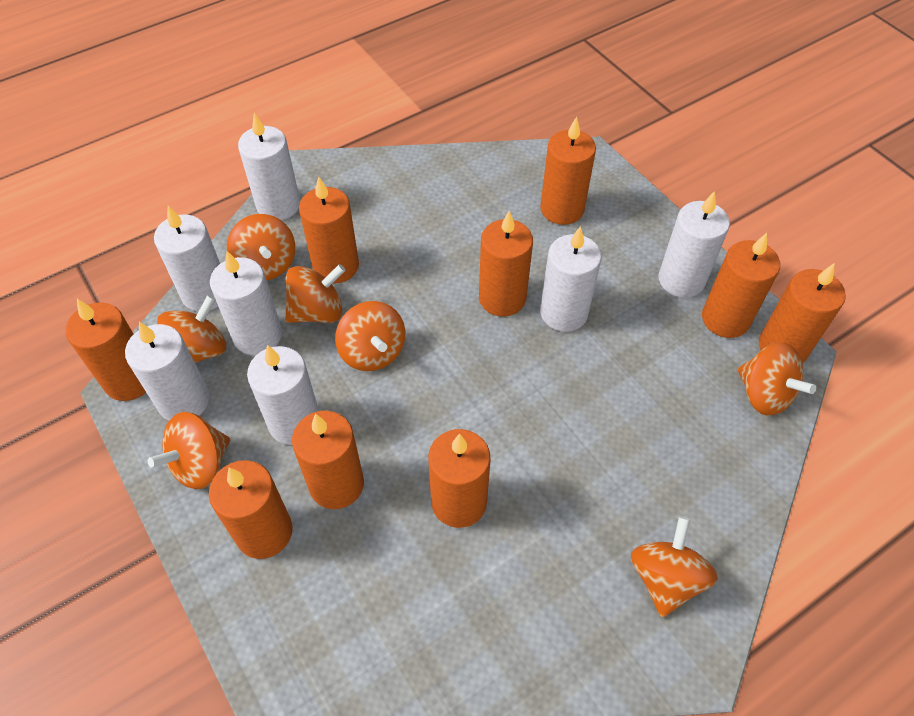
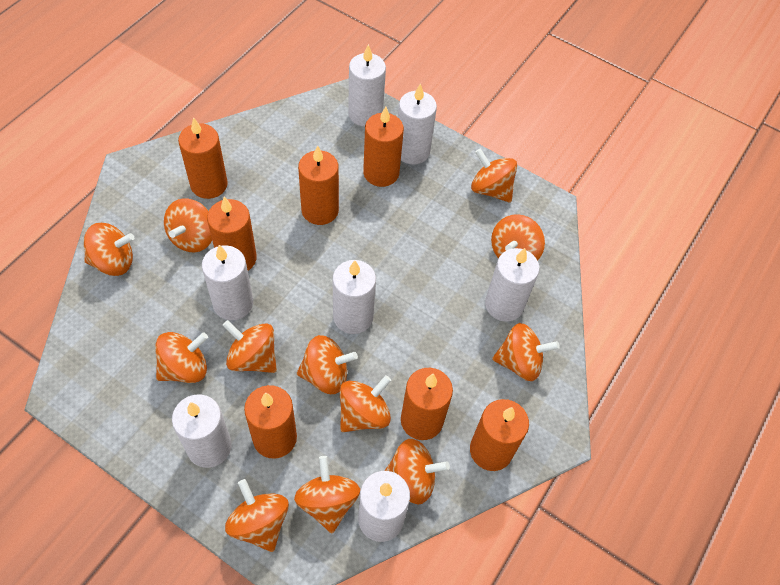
orange candle: [66,299,146,401] [209,460,293,559] [292,411,364,509] [299,176,359,284] [428,429,491,528] [479,211,533,317] [540,117,596,225] [702,233,780,338] [759,263,846,363] = 9 -> [178,117,228,199] [207,197,257,271] [244,385,297,459] [298,145,339,225] [363,107,404,187] [401,368,453,440] [470,399,529,471] = 7
orange spinning top: [148,412,230,489] [157,295,226,363] [227,214,295,280] [285,264,346,323] [335,301,405,371] [631,516,718,617] [738,342,816,415] = 7 -> [84,223,134,276] [155,332,208,383] [164,198,212,252] [222,320,277,373] [225,479,289,552] [294,456,360,533] [297,335,358,394] [340,375,391,432] [385,439,450,505] [471,148,517,203] [491,214,545,261] [492,323,560,381] = 12

